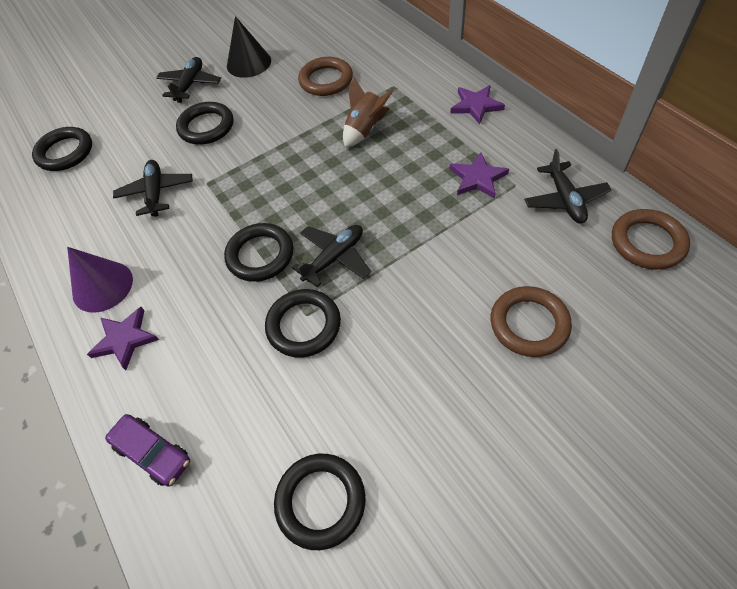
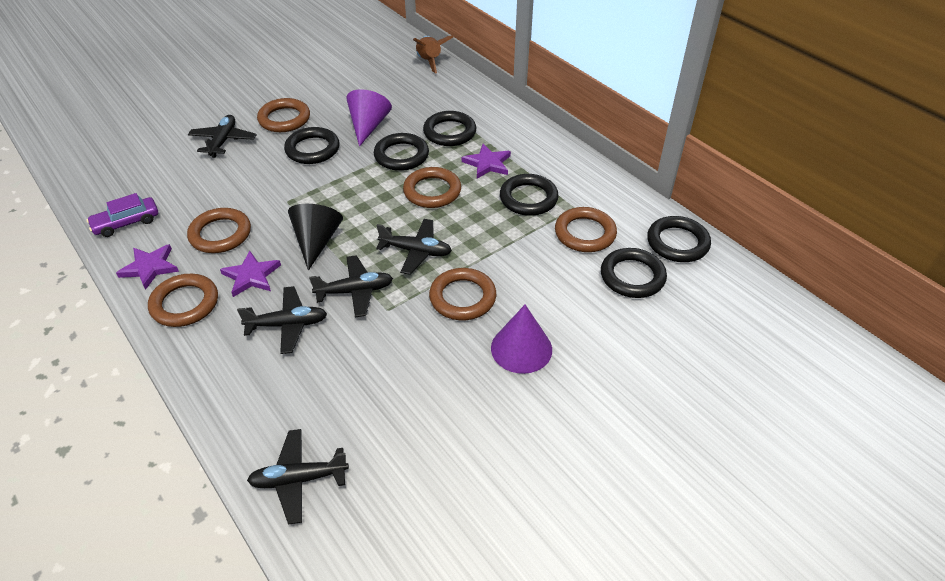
black plane: [113,160,193,217] [156,57,221,103] [292,225,371,287] [524,149,612,223] = 4 -> [188,115,257,158] [237,286,327,354] [247,429,349,525] [309,255,393,317] [376,219,452,275] = 5
black ring: [32,127,92,171] [176,102,233,145] [224,223,294,282] [265,289,341,358] [274,454,366,550] = 5 -> [284,127,340,164] [374,133,429,171] [423,111,476,146] [500,174,559,216] [601,248,667,298] [647,216,711,262] = 6
brown ring: [298,57,353,96] [491,286,572,357] [612,209,690,270] = 3 -> [148,274,218,327] [187,208,251,253] [257,98,310,132] [403,167,461,208] [429,268,496,320] [555,207,617,252] = 6
purple cone: [67,247,133,313] = 1 -> [346,89,392,147] [491,305,552,374] = 2

